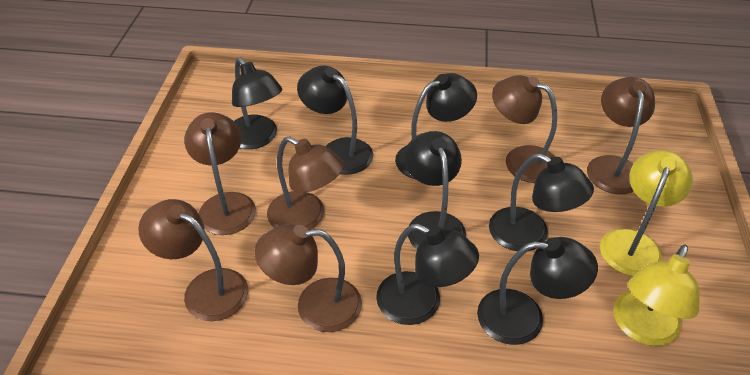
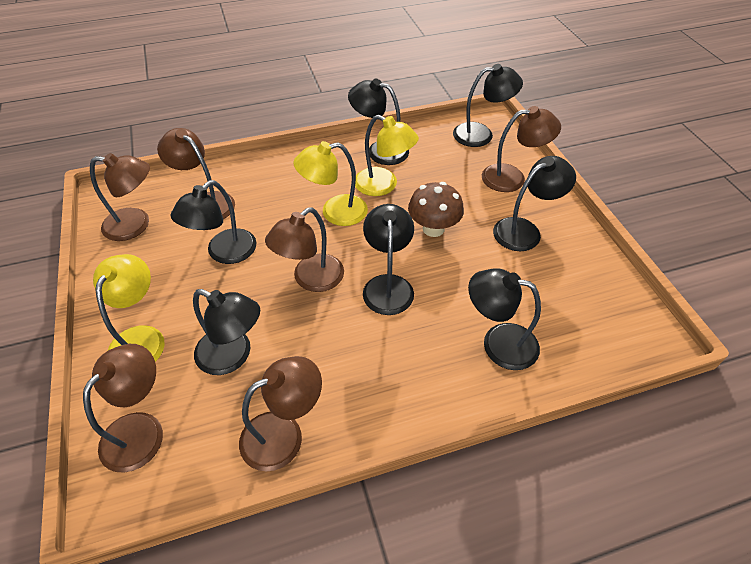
brown mushroom: none = 0 -> [408,182,464,237] = 1
yellow lamp: [600,150,693,276] [613,245,700,346] = 2 -> [93,254,165,362] [293,141,368,226] [355,115,419,196] = 3

